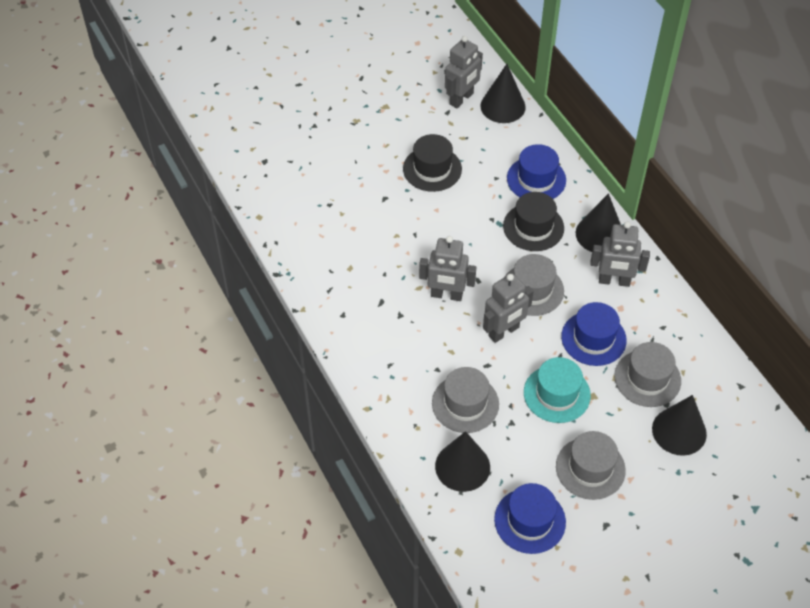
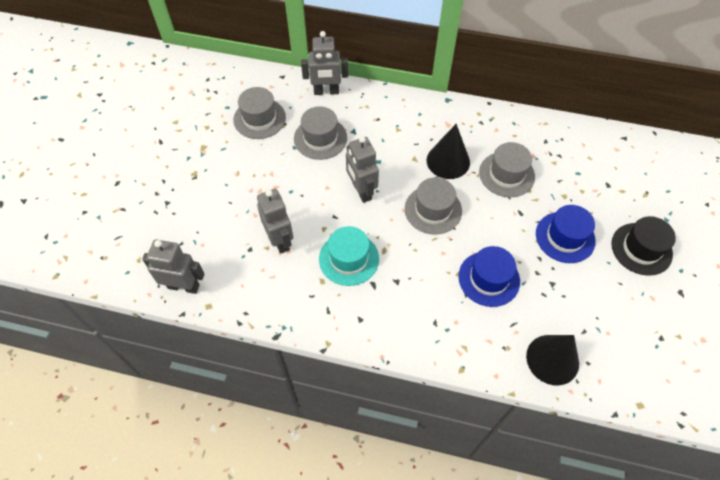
black cone: [435,431,490,492] [480,64,526,123] [576,193,621,252] [652,395,707,456] = 4 -> [426,124,470,179] [526,335,579,385] = 2
black hat: [403,134,462,192] [503,192,564,251] = 2 -> [611,216,676,276] = 1
blue hat: [494,483,566,554] [507,144,566,199] [561,302,627,366] = 3 -> [458,246,520,307] [536,205,596,263] = 2

